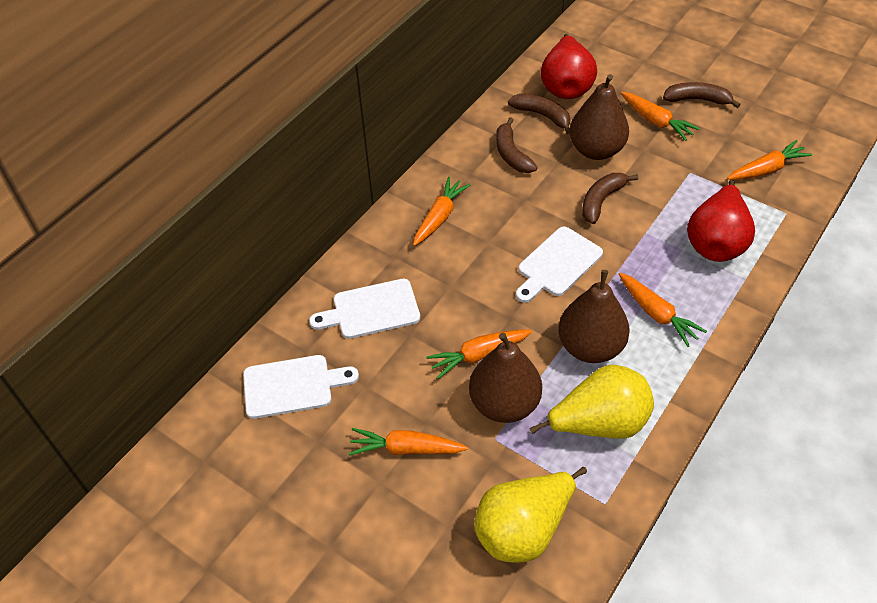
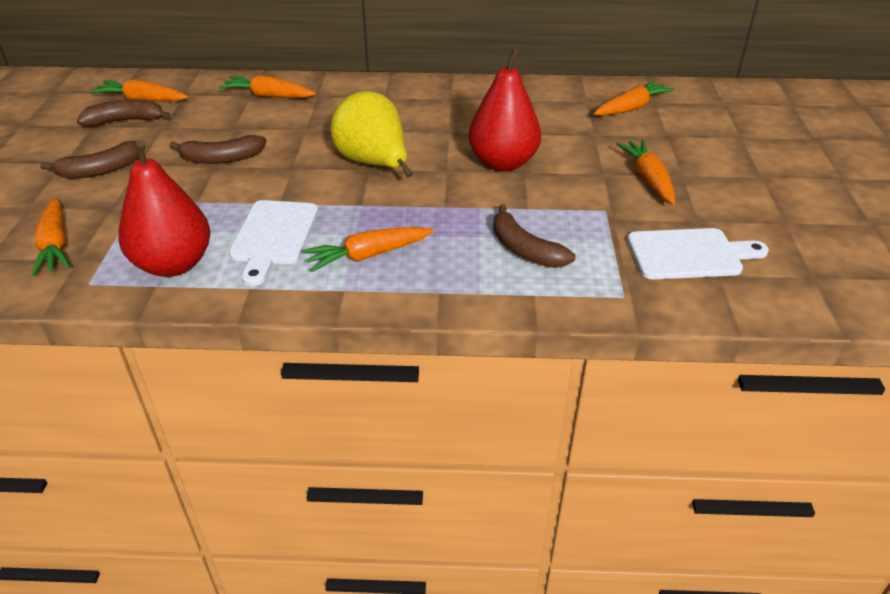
brown pear: [469,333,542,423] [558,270,630,363] [569,74,629,160] = 3 -> none = 0
white cutting board: [243,355,359,419] [309,279,420,339] [516,226,603,303] = 3 -> [229,200,318,286] [627,228,769,279] = 2
yellow pear: [475,467,587,563] [529,365,654,439] = 2 -> [330,91,413,177] = 1

